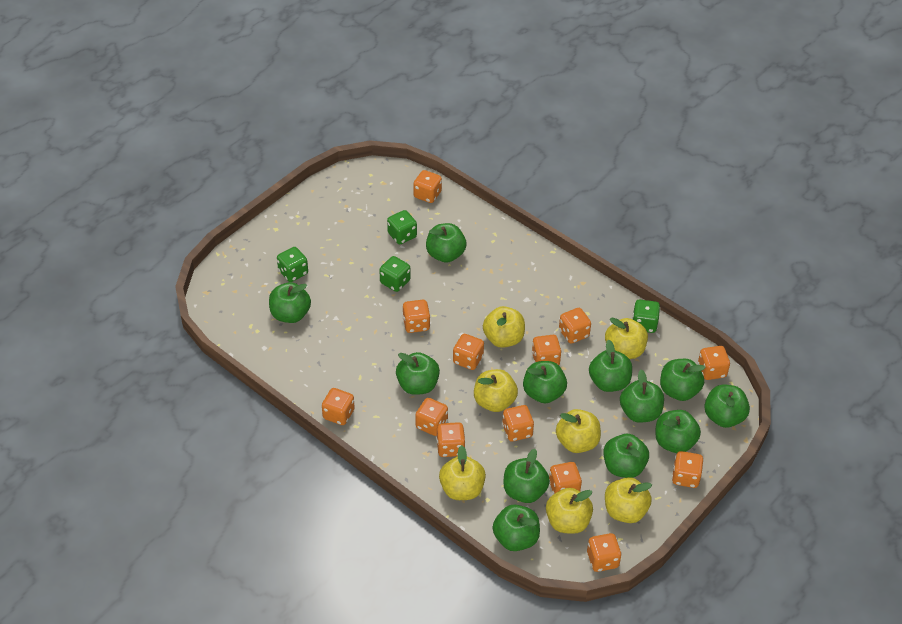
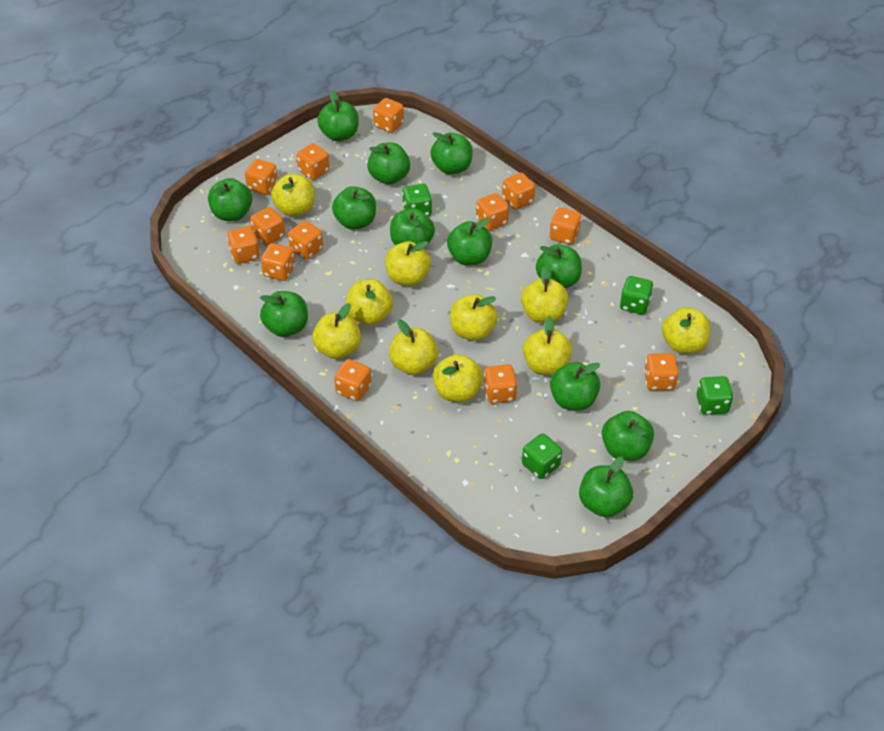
yellow apple: [439,445,486,500] [474,369,518,412] [483,306,525,348] [546,488,593,534] [556,409,601,453] [605,318,648,359] [605,477,652,523] = 7 -> [271,174,315,217] [312,303,361,359] [346,279,393,325] [385,241,431,286] [389,320,438,375] [433,354,483,402] [450,294,498,341] [521,266,568,323] [523,316,572,375] [662,307,711,354] = 10

